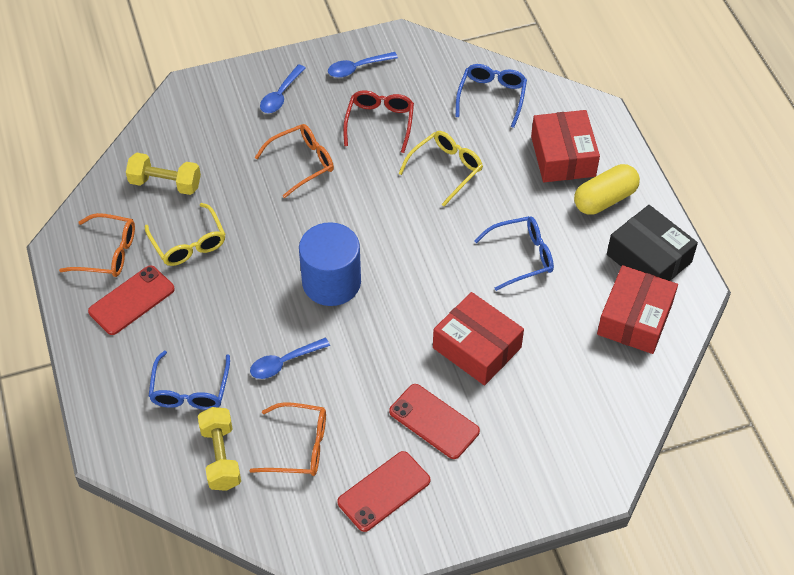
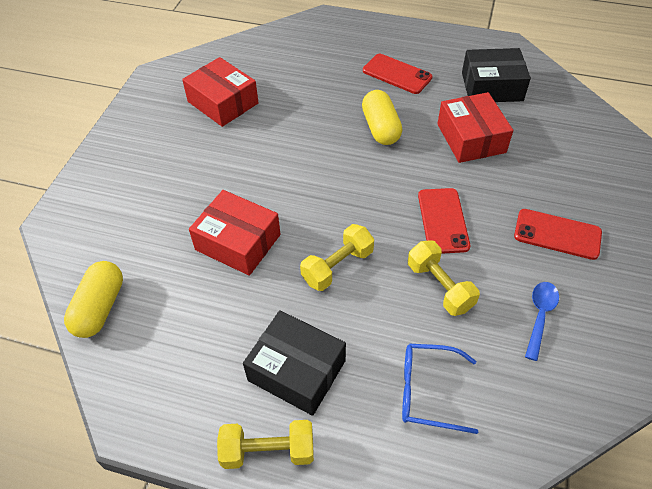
black box: [607,205,698,281] = 1 -> [243,310,346,416] [462,48,531,102] = 2
blue cylinder: [299,222,361,306] = 1 -> none = 0
blue glasses: [149,351,230,410] [456,64,527,128] [474,216,554,291] = 3 -> [402,344,478,434] = 1
blue spoon: [250,338,330,379] [260,64,305,113] [328,52,398,78] = 3 -> [525,282,559,361] = 1
orange glasses: [59,213,135,277] [250,402,326,476] [255,124,334,198] = 3 -> none = 0
red glasses: [343,91,414,153] = 1 -> none = 0
yellow capsule: [574,164,640,215] = 1 -> [64,261,123,338] [362,90,402,145] = 2
yellow dumbbell: [126,153,201,195] [198,407,241,491] = 2 -> [217,420,314,469] [300,224,374,291] [408,240,480,316] = 3
yellow glasses: [145,203,225,266] [398,131,483,206] = 2 -> none = 0

